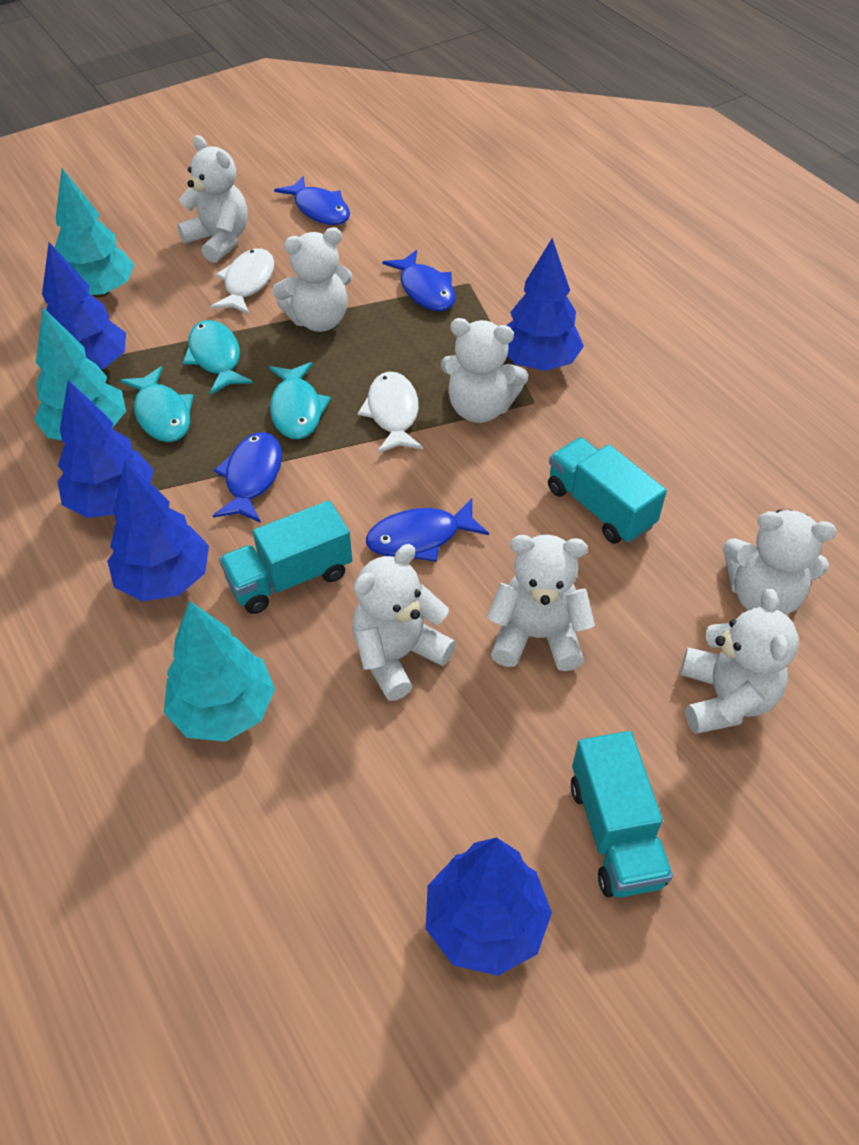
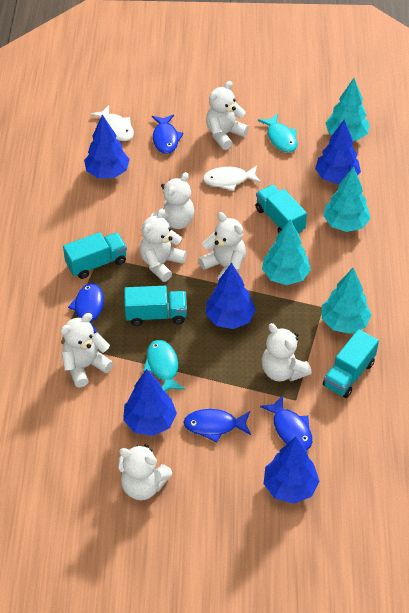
turquoise fish: [120,366,194,442] [183,320,253,395] [269,362,331,439] = 3 -> [143,340,185,392] [258,114,297,152] = 2
turquoise tree: [34,308,126,440] [54,168,135,298] [164,601,275,742] = 3 -> [262,219,311,285] [322,268,372,334] [323,166,371,232] [326,78,370,141] = 4
turquoise truck: [219,500,352,614] [548,437,667,544] [571,731,673,898] = 3 -> [63,232,127,279] [124,286,187,326] [256,185,307,234] [323,329,379,398] = 4

